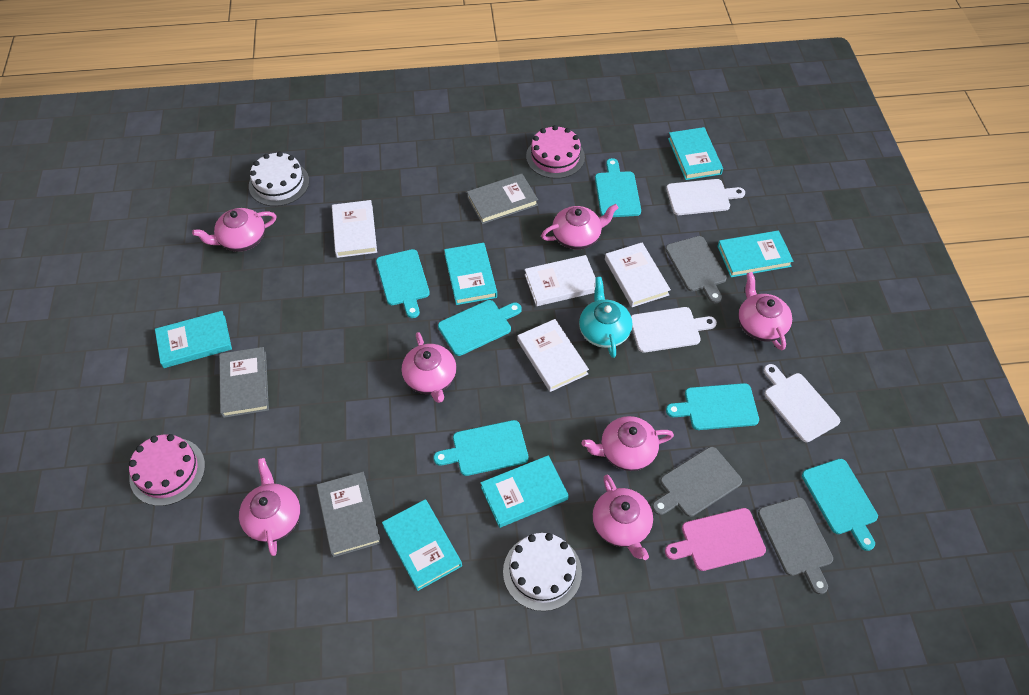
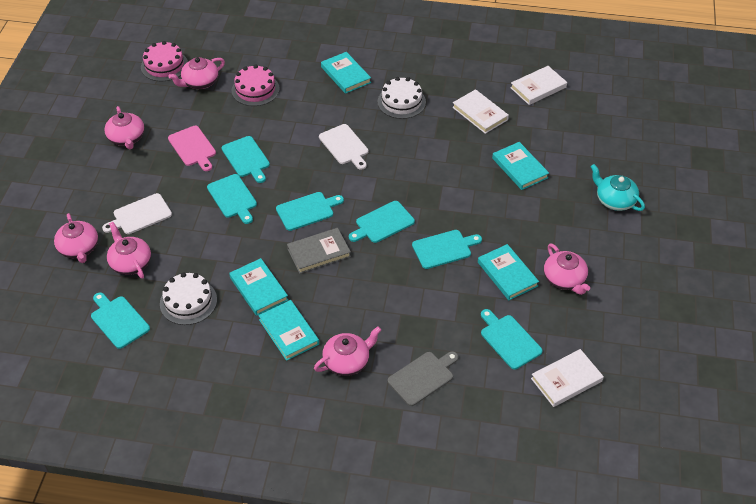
grey book: [219,347,269,418] [316,472,381,557] [467,174,538,224] = 3 -> [287,228,351,274] = 1
grey cutting board: [652,447,742,517] [665,236,727,303] [758,497,833,594] = 3 -> [388,351,459,406] = 1
pink teapot: [192,208,276,252] [239,458,300,556] [401,332,457,403] [541,204,619,250] [582,416,674,471] [592,475,653,560] [738,272,792,350] = 7 -> [54,213,98,263] [104,106,145,149] [107,222,151,279] [168,57,225,89] [314,326,381,376] [544,243,590,295] = 6
turquoise book: [155,311,232,368] [382,499,462,591] [444,243,497,305] [481,455,569,528] [668,127,723,180] [717,230,794,277] = 6 -> [229,258,288,316] [258,300,319,361] [321,52,371,94] [478,244,539,300] [492,142,549,190] = 5
turquoise cutting board: [376,249,430,318] [433,420,528,476] [438,300,522,356] [595,158,641,217] [666,383,759,430] [802,459,878,551] = 6 -> [91,292,150,349] [207,174,257,224] [222,136,270,183] [276,192,344,231] [349,201,415,243] [412,230,482,269] [481,309,543,369] = 7
white book: [332,200,377,258] [517,319,589,392] [525,255,596,306] [605,242,671,307] = 4 -> [452,89,509,134] [510,66,567,105] [531,349,604,407] = 3
white cutting board: [631,307,717,353] [666,179,745,215] [764,364,840,442] = 3 -> [102,193,172,234] [319,124,368,170] = 2

